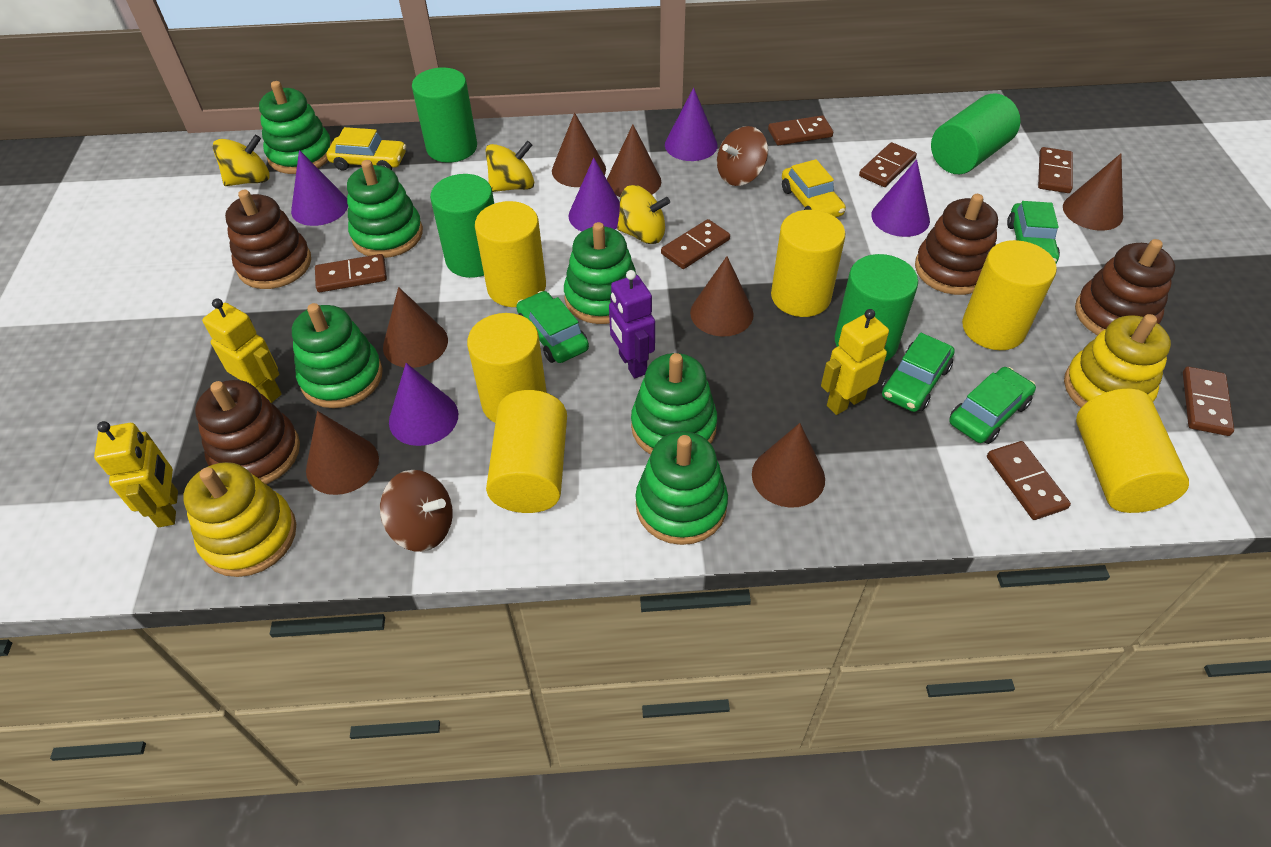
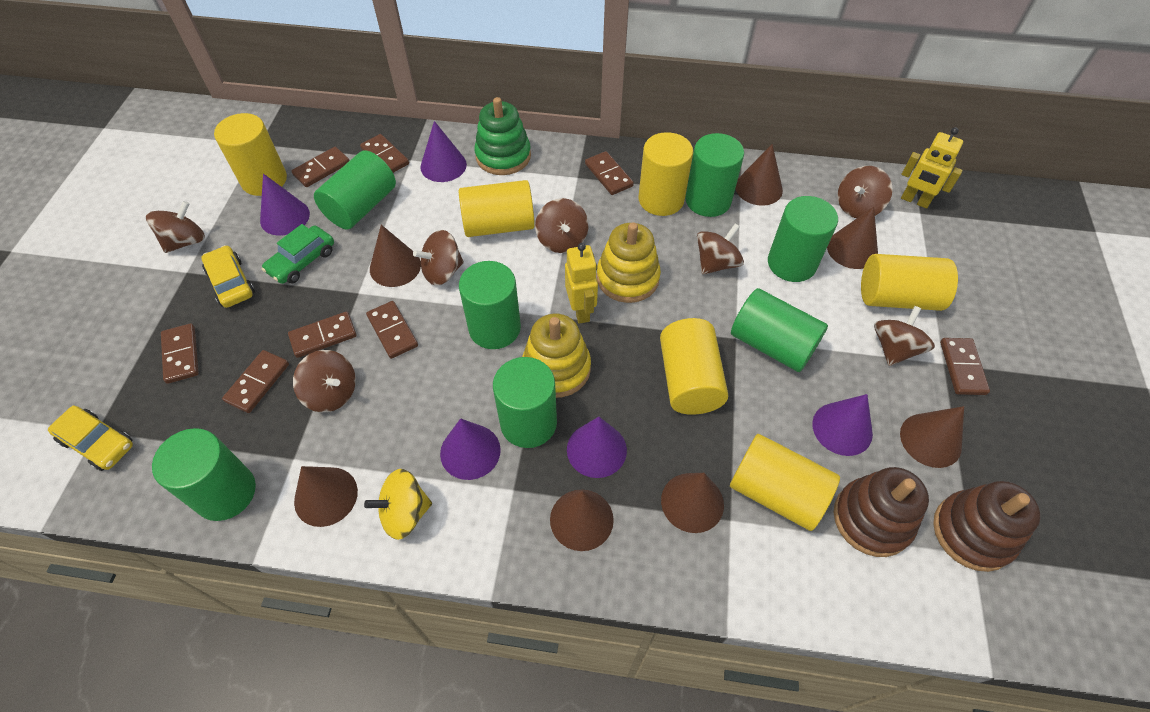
brown domino: [315,254,387,292] [661,219,730,269] [768,115,833,145] [859,142,917,187] [987,441,1071,520] [1038,147,1073,193] [1183,366,1234,436] = 7 -> [161,323,199,384] [222,350,289,413] [288,312,357,358] [292,147,350,187] [360,134,409,173] [366,301,418,359] [585,151,634,195] [940,338,990,395] = 8
brown spinning top: [380,470,453,552] [717,126,768,186] = 2 -> [146,201,205,253] [293,350,356,412] [413,230,464,286] [535,198,589,253] [697,223,744,275] [838,166,893,218] [874,306,935,366] = 7
brown stacking toy: [195,380,300,484] [225,190,311,289] [915,194,998,295] [1075,239,1175,335] = 4 -> [834,467,929,557] [933,481,1041,572] = 2
green car: [516,291,589,363] [881,333,955,412] [950,367,1036,444] [1007,201,1060,263] = 4 -> [262,224,334,284] = 1
green cylinder: [412,67,477,163] [430,174,494,278] [835,254,918,362] [931,94,1020,174] = 4 -> [152,428,256,521] [314,150,396,230] [459,261,521,349] [493,357,557,448] [685,133,744,217] [731,288,828,372] [768,196,838,282] = 7
green stacking toy: [259,81,332,174] [292,303,383,408] [347,160,423,258] [564,222,637,324] [631,353,717,454] [636,431,728,545] = 6 -> [474,97,531,175] = 1
purple robot: [609,270,655,378] = 1 -> none = 0
yellow robot: [94,421,178,528] [202,298,282,403] [821,309,889,415] = 3 -> [565,243,598,324] [901,127,963,209] = 2
yellow spinning top: [213,135,270,186] [485,141,534,192] [617,185,670,244] = 3 -> [364,469,432,540] = 1

